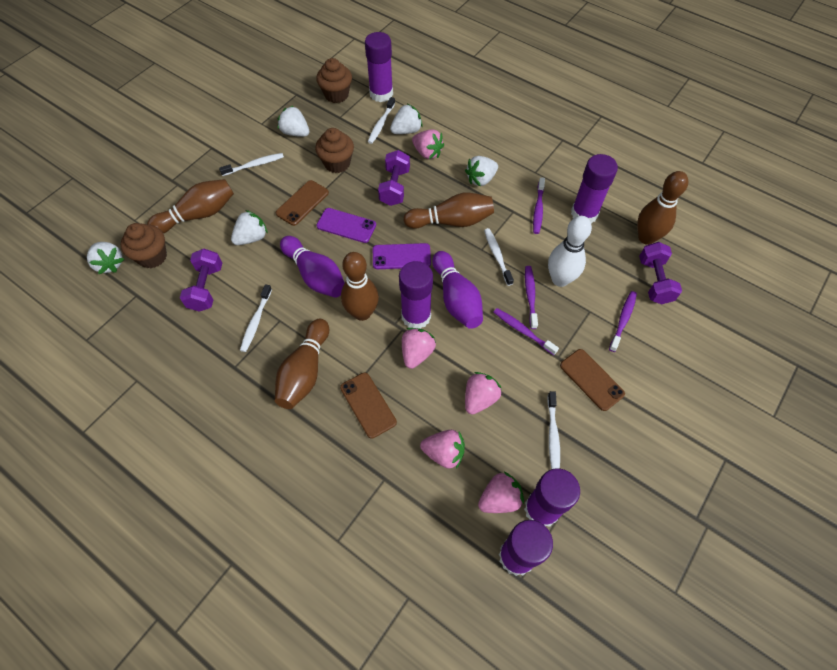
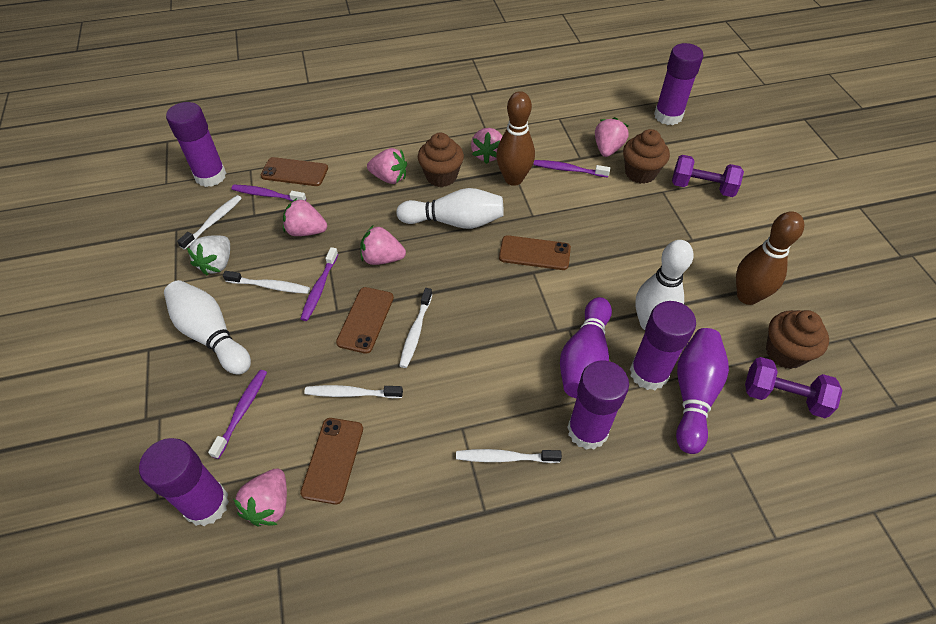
brown bowling pin: [147,179,234,233] [275,319,329,409] [341,252,379,321] [403,193,494,229] [637,171,688,245] = 5 -> [496,91,535,186] [736,211,804,305] = 2
brown phone: [276,180,329,226] [340,373,397,439] [560,349,625,411] = 3 -> [261,157,328,186] [300,418,363,505] [336,287,394,354] [499,235,571,270] = 4
pink strawberry: [402,328,436,369] [412,129,444,159] [420,430,465,469] [465,372,502,415] [478,472,524,513] = 5 -> [233,469,287,527] [283,198,327,236] [360,226,406,265] [367,148,407,184] [471,128,503,164] [595,117,628,157] = 6
purple dumbbell: [180,249,222,312] [378,150,410,206] [639,242,682,304] = 3 -> [672,155,744,197] [745,357,843,418] = 2
purple phone: [317,208,376,243] [373,243,431,269] = 2 -> none = 0
white bowling pin: [548,216,592,287] = 1 -> [164,280,251,375] [396,188,504,229] [635,240,694,330] = 3
white strawberry: [87,242,124,274] [231,210,268,245] [278,106,309,137] [390,104,423,134] [465,156,498,187] = 5 -> [187,235,230,276] = 1

